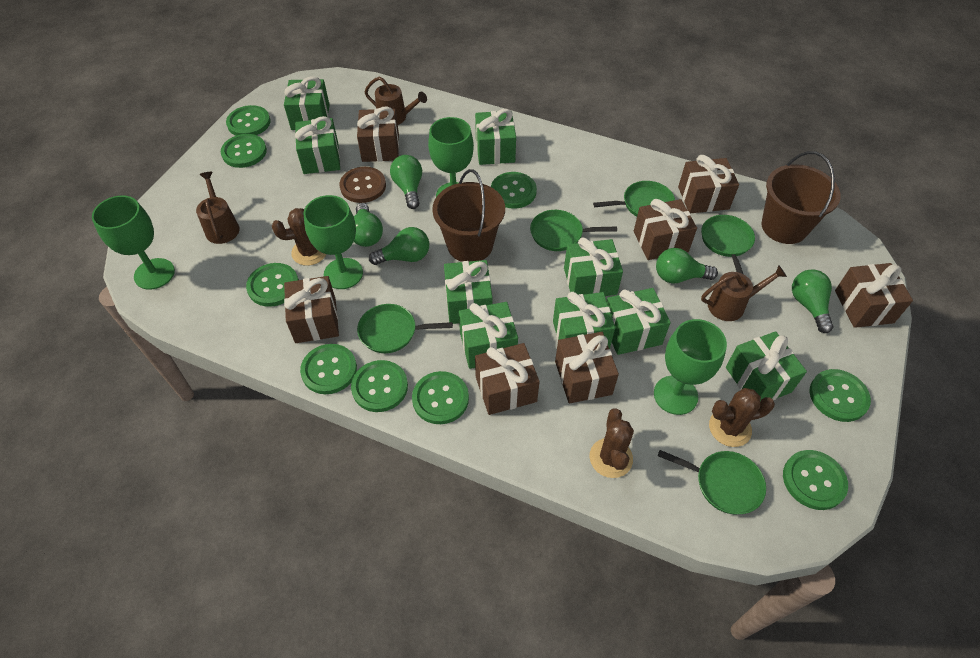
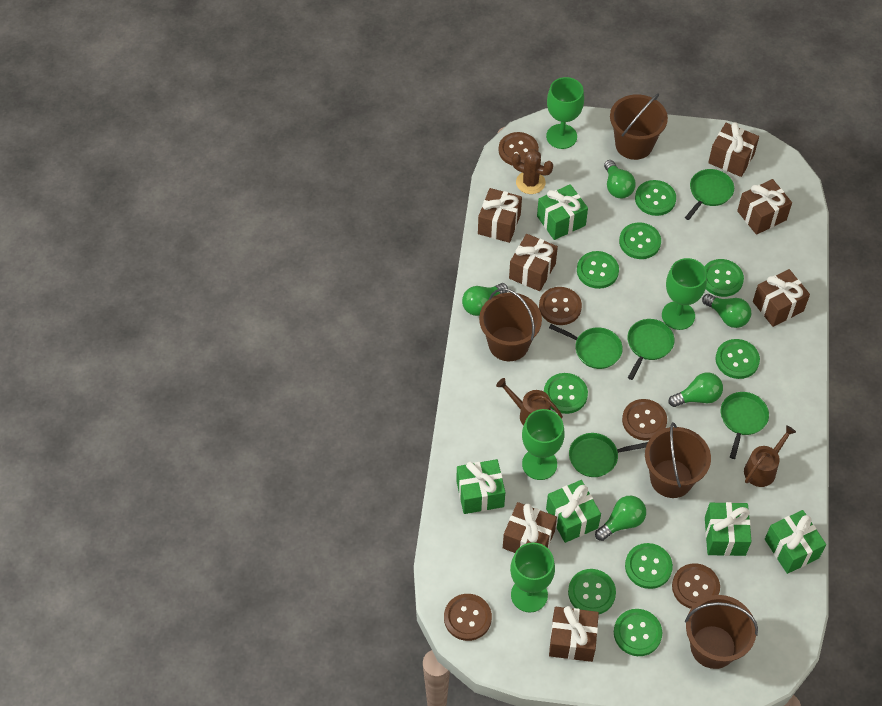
brown bucket: [432,169,505,262] [762,151,841,244] = 2 -> [479,288,542,361] [610,93,668,160] [645,422,711,498] [685,595,758,669] = 4
brown button: [340,167,386,203] = 1 -> [444,594,492,641] [498,132,539,166] [539,287,582,325] [622,399,667,441] [672,563,720,609] = 5
brown cactus: [272,208,326,266] [589,409,634,478] [709,388,775,447] = 3 -> [512,149,553,194] = 1
brown watering can: [196,172,240,244] [365,77,427,125] [701,266,787,321] = 3 -> [496,378,563,426] [744,425,796,487] = 2
green gift: [284,77,330,130] [295,116,340,174] [444,260,492,324] [459,302,518,369] [475,109,516,165] [553,292,615,349] [564,237,623,296] [607,288,671,355] [726,331,807,401] = 9 -> [456,459,505,514] [537,184,588,240] [546,480,601,543] [705,502,752,556] [765,510,826,574] = 5

